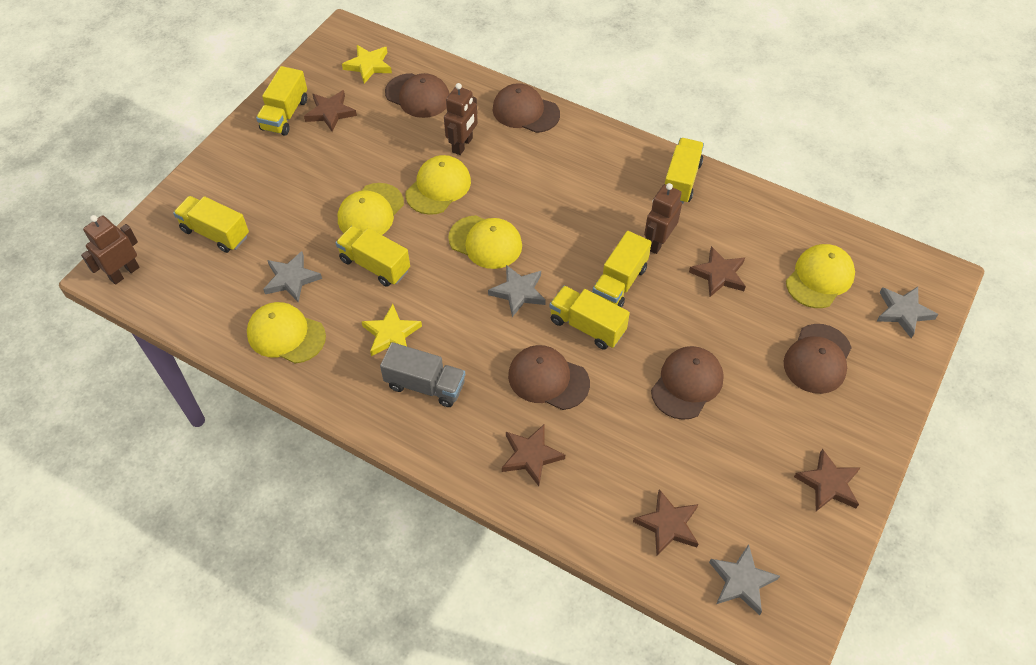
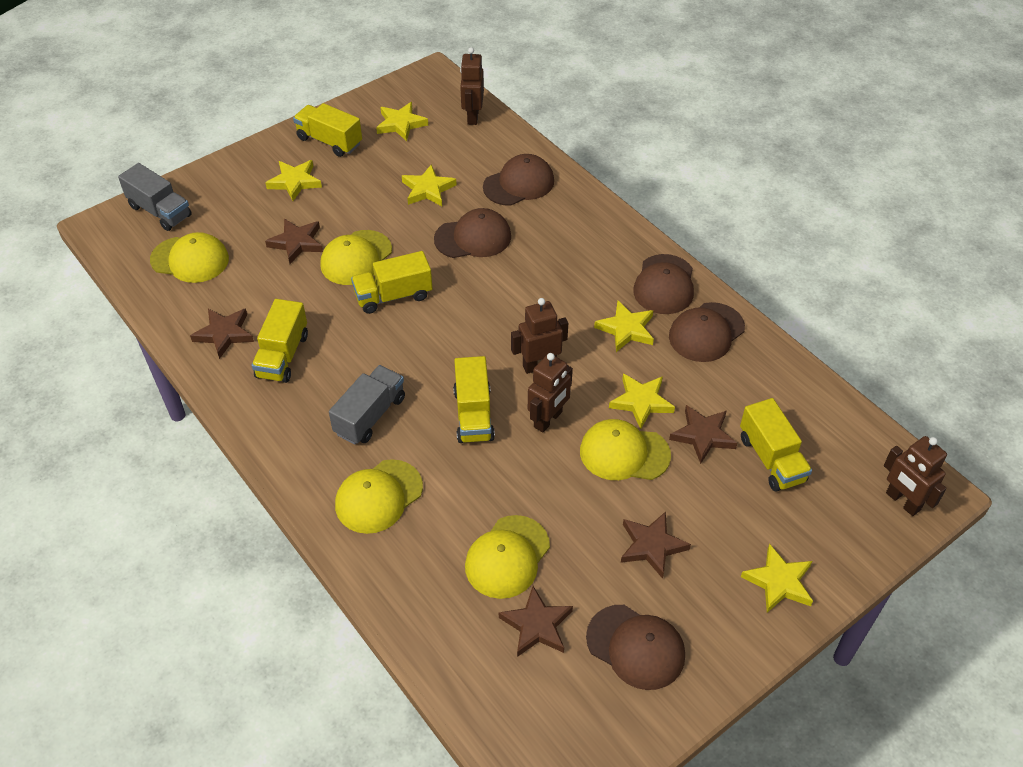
brown robot: [81,215,139,285] [444,83,477,155] [644,183,682,254] = 3 -> [460,47,484,125] [511,298,568,374] [528,353,573,433] [884,436,947,516] = 4
grey star: [263,251,322,303] [488,265,546,317] [709,544,780,615] [877,287,938,338] = 4 -> none = 0
grey truck: [380,342,465,407] = 1 -> [118,163,192,231] [329,365,405,445] = 2
yellow star: [342,45,392,84] [361,304,422,356] = 2 -> [265,160,322,201] [376,102,428,141] [402,164,457,206] [594,300,654,352] [609,373,675,429] [741,544,813,613] = 6
yellow truck: [173,196,249,253] [256,66,307,136] [336,226,410,287] [549,286,630,350] [592,231,652,308] [664,138,704,204] = 6 -> [252,299,308,383] [293,103,362,157] [351,251,433,314] [453,356,495,443] [740,398,812,491] = 5

